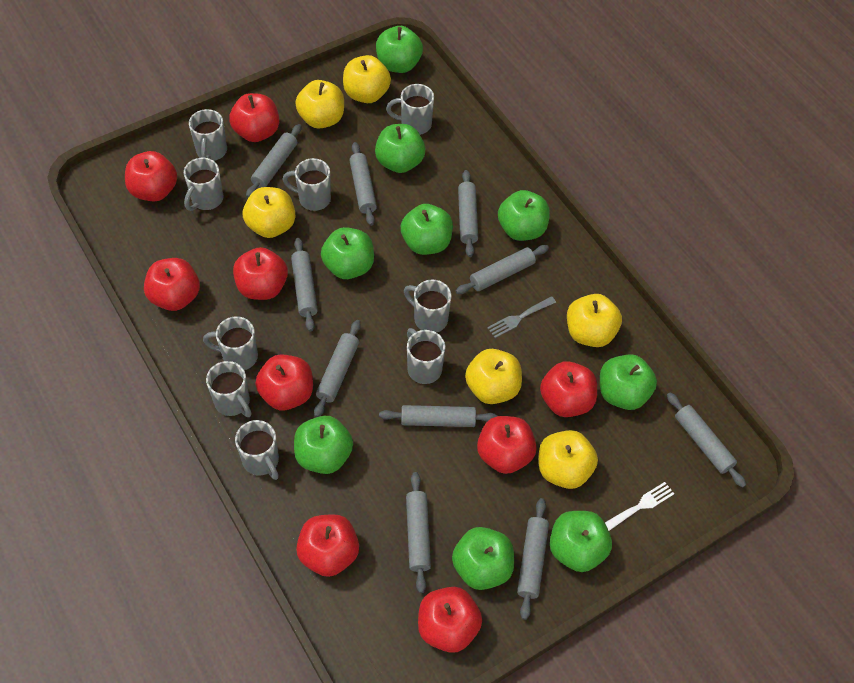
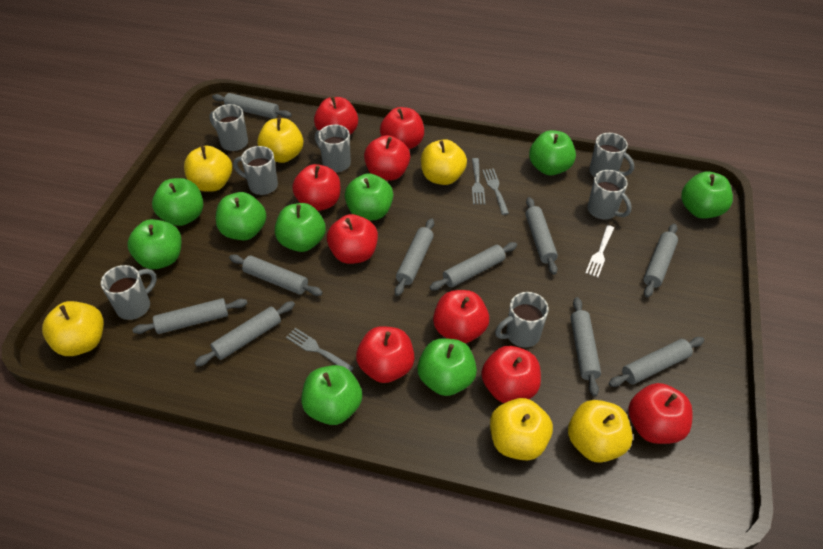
grey fork: [487,296,556,338] = 1 -> [286,328,354,371] [472,158,485,204] [482,168,509,215] = 3
grey mug: [184,158,223,211] [189,109,227,161] [203,316,258,370] [206,361,251,417] [235,420,279,480] [282,158,331,211] [386,84,434,135] [404,280,451,333] [407,328,445,384] = 9 -> [101,265,157,320] [209,104,248,151] [233,146,278,195] [315,124,351,173] [495,292,549,348] [588,170,632,220] [590,133,634,177] = 7

